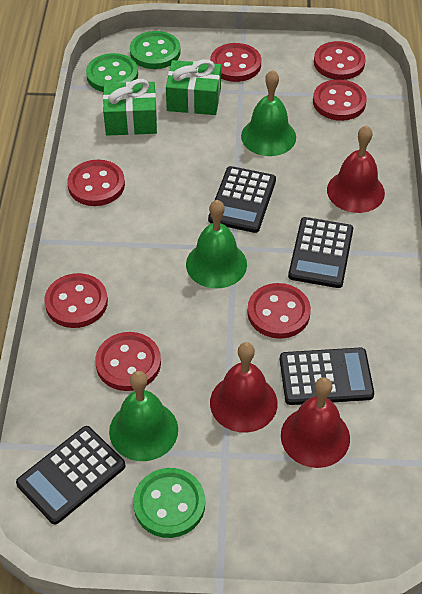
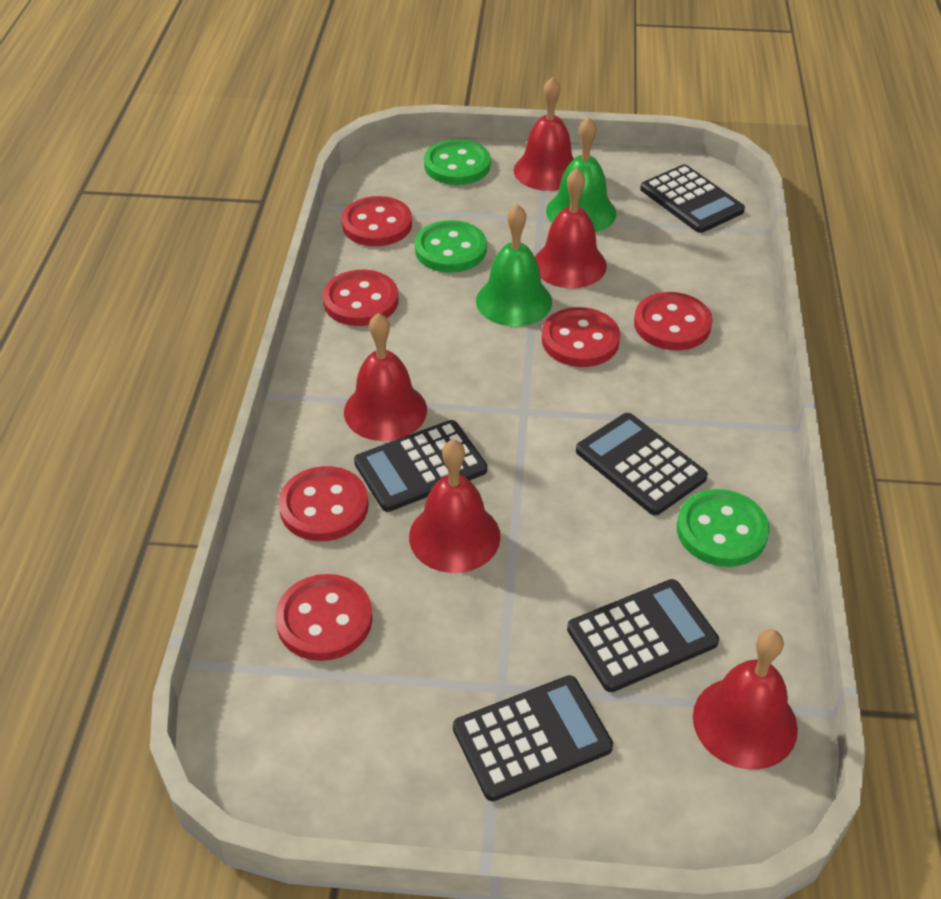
black calculator: [16,426,125,524] [208,166,276,233] [280,347,374,405] [288,217,353,288] = 4 -> [354,420,487,512] [453,675,613,801] [567,579,719,692] [576,413,708,515] [640,164,745,233] = 5
green bell: [109,371,178,461] [186,200,247,288] [241,70,296,156] = 3 -> [476,204,552,326] [546,117,616,232] = 2
green gift: [103,79,157,136] [166,59,221,115] = 2 -> none = 0
red bell: [210,342,278,433] [281,377,350,468] [327,125,385,213] = 3 -> [344,313,427,441] [409,439,500,573] [514,77,574,191] [535,168,607,288] [693,629,798,770] = 5
red button: [44,273,108,328] [67,160,125,206] [95,332,161,391] [210,43,261,82] [247,283,311,339] [313,79,367,121] [314,41,366,80] = 7 -> [275,574,373,661] [278,466,369,541] [323,270,398,326] [341,196,412,246] [542,307,620,367] [634,292,713,350] = 6

